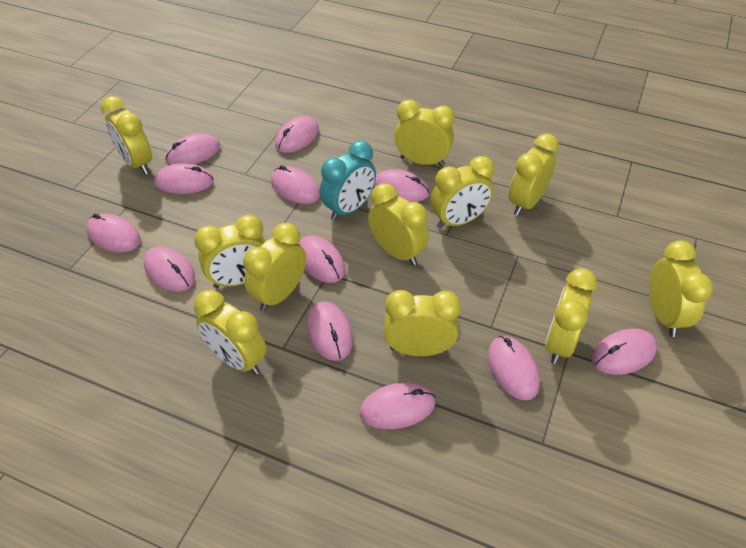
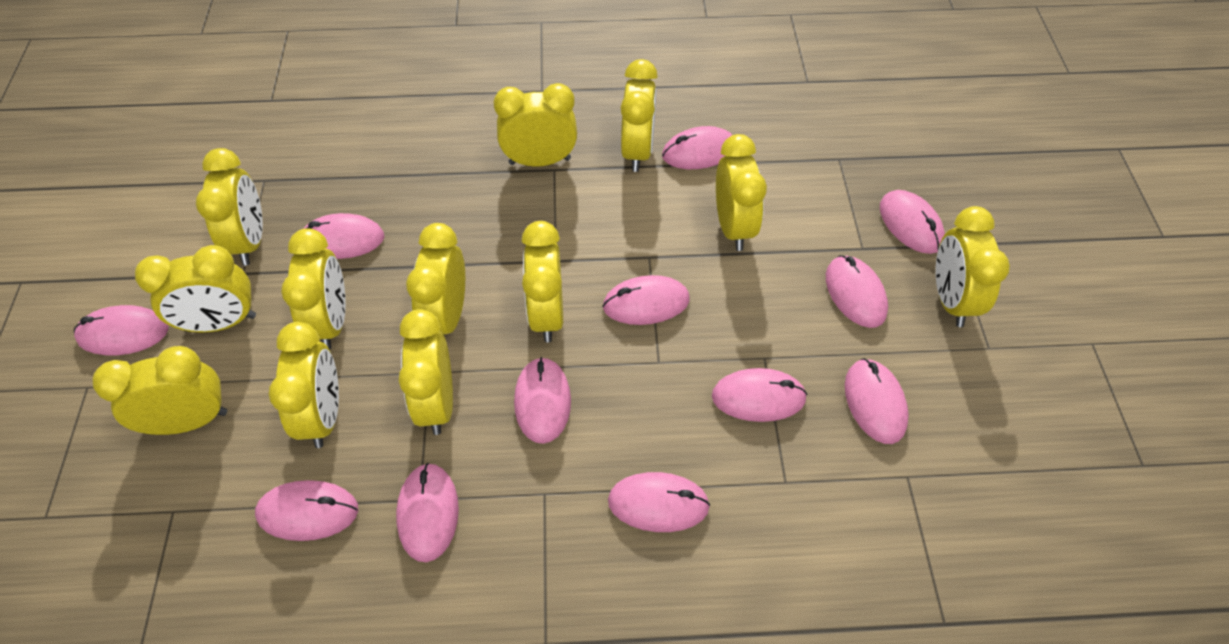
turquoise clock: [320,140,376,221] = 1 -> none = 0
yellow clock: [101,96,152,174] [194,214,265,288] [194,290,267,375] [243,223,306,311] [368,183,429,266] [384,290,461,356] [394,100,455,167] [431,156,494,229] [509,134,559,216] [545,268,597,364] [649,240,713,337] = 11 -> [93,346,227,435] [135,245,256,333] [196,148,263,266] [268,322,339,448] [281,228,346,350] [399,309,453,435] [406,223,465,336] [494,83,577,166] [522,221,563,342] [621,59,658,172] [716,134,767,251] [936,206,1010,327] = 12

